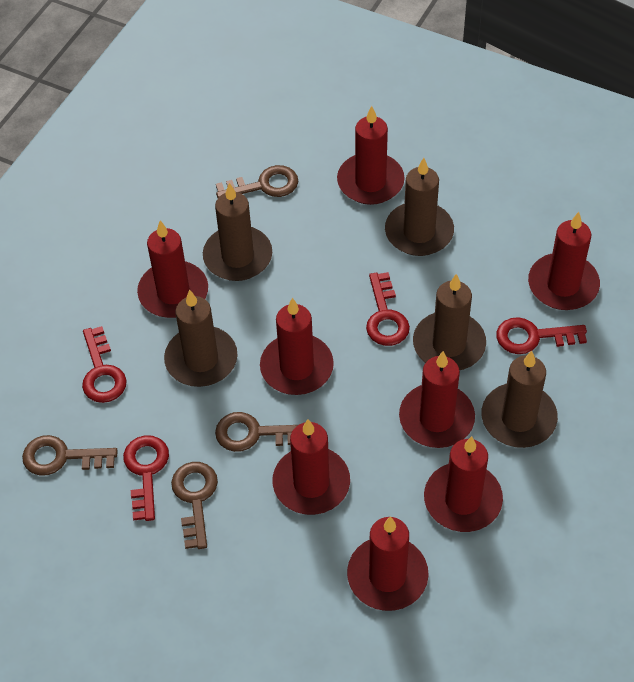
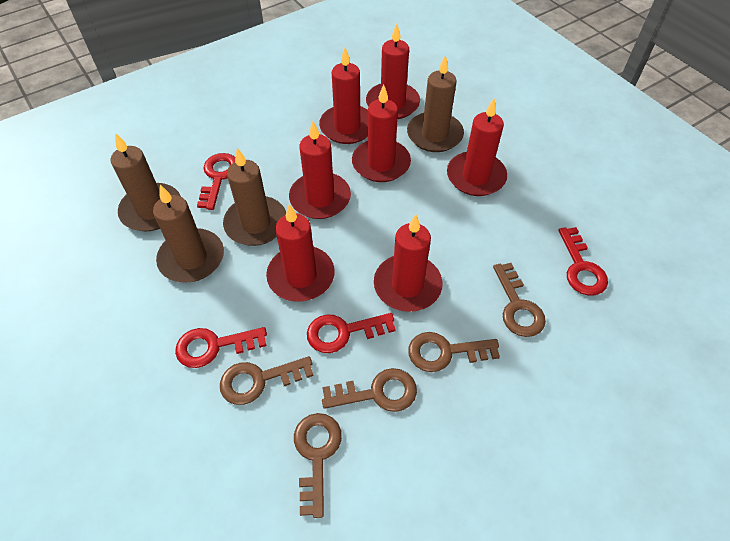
brown candle: [164,290,237,387] [203,183,272,281] [385,158,454,256] [413,274,486,370] [482,351,558,448] = 5 -> [111,133,181,231] [153,185,224,283] [223,148,286,246] [407,55,464,152] = 4
brown key: [22,435,118,476] [171,462,218,549] [215,412,298,452] [216,165,298,198] = 4 -> [220,356,314,405] [294,413,342,518] [322,368,417,412] [408,332,500,372] [493,263,546,337] = 5
red candle: [137,221,208,318] [260,298,334,395] [272,419,350,515] [337,106,405,205] [347,517,429,611] [399,351,475,448] [424,436,503,532] [528,212,600,310] = 8 -> [266,204,335,302] [289,121,351,219] [319,48,368,144] [352,85,411,182] [366,24,420,119] [374,214,443,312] [447,99,507,196] = 7

